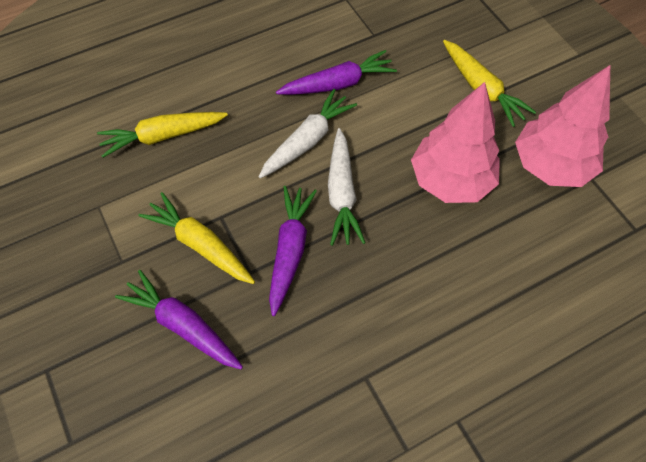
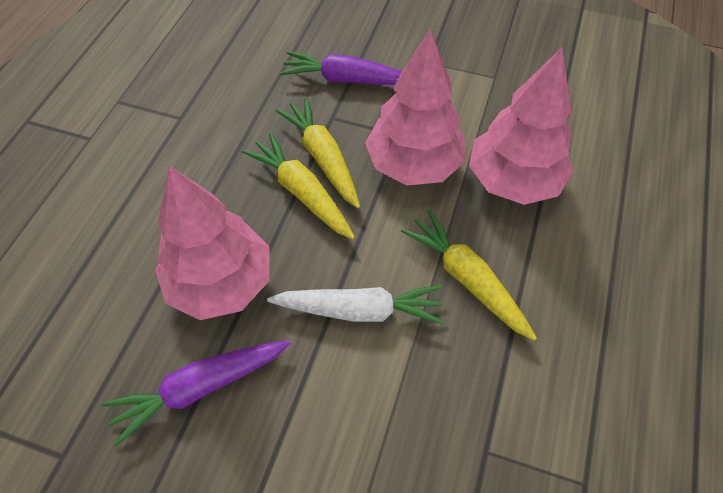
pink tree: [411,82,500,203] [515,65,610,187] = 2 -> [155,166,270,320] [365,28,465,186] [469,47,573,205] = 3
purple carrot: [115,270,243,369] [269,186,317,316] [276,50,397,95] = 3 -> [102,340,290,446] [280,51,403,85] = 2
white carrot: [259,89,357,178] [328,128,366,246] = 2 -> [267,285,445,325] = 1

